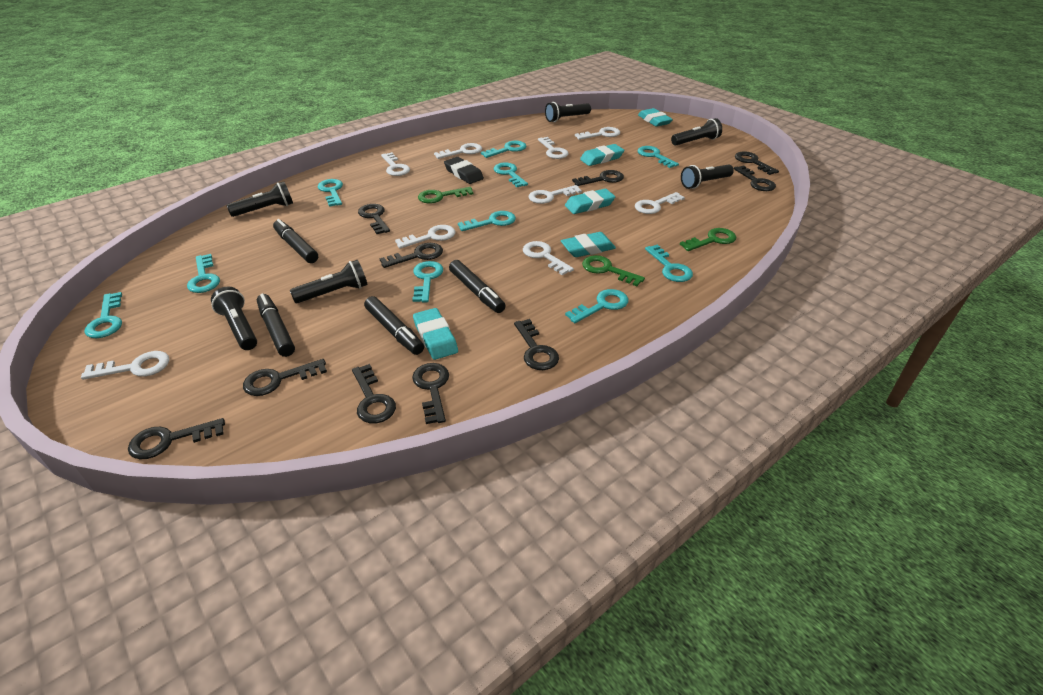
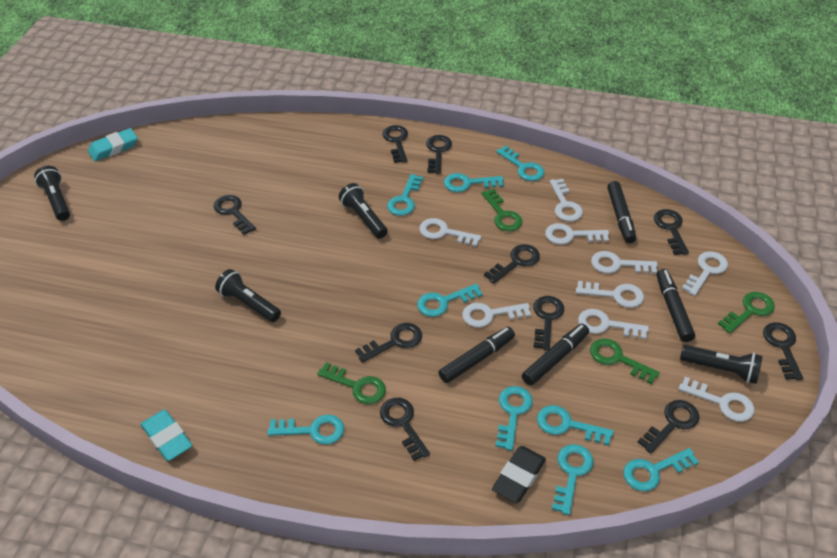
black flashlight: [211,287,257,350] [226,182,293,217] [290,260,368,303] [545,102,591,122] [671,118,722,146] [681,165,734,189] = 6 -> [34,166,70,221] [215,269,281,322] [339,183,388,239] [680,345,762,384] = 4
green key: [418,187,474,203] [582,255,645,286] [680,228,736,251] = 3 -> [317,362,386,404] [482,189,523,231] [590,339,660,384] [718,292,775,334] = 4
turquoise eraser: [413,308,458,360] [561,232,616,257] [565,189,615,214] [580,144,624,166] [638,108,673,127] = 5 -> [88,128,138,161] [141,410,192,461] = 2
turquoise key: [84,292,122,338] [187,254,220,293] [318,179,343,207] [412,261,443,302] [458,211,516,231] [481,141,526,158] [493,163,528,187] [565,289,629,323] [637,146,679,168] [645,244,693,282] = 10 -> [267,415,344,445] [387,174,423,216] [417,284,483,317] [444,173,503,192] [495,386,533,451] [496,146,545,181] [537,405,614,446] [552,444,594,515] [623,448,699,491] = 9

